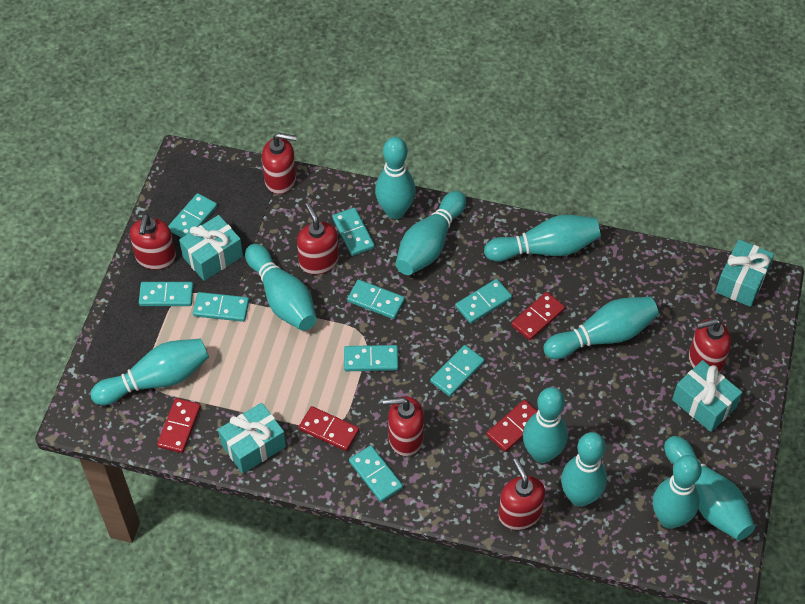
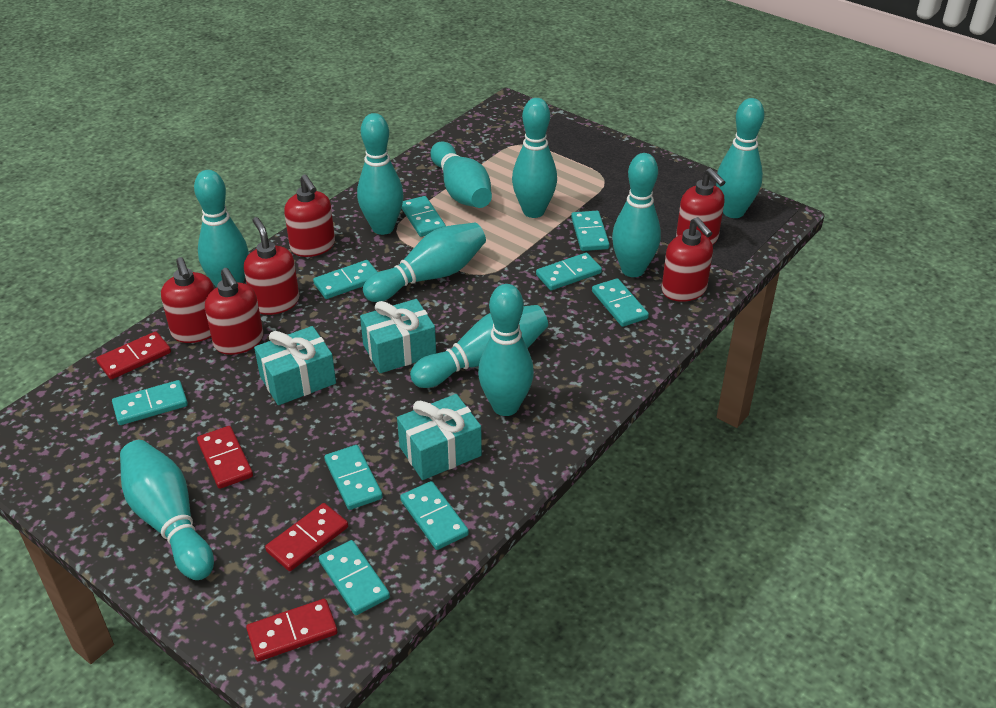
turquoise gift: [179,215,243,281] [218,403,286,474] [672,360,742,432] [716,239,774,307] = 4 -> [254,326,336,405] [360,299,436,373] [397,394,482,480] = 3

